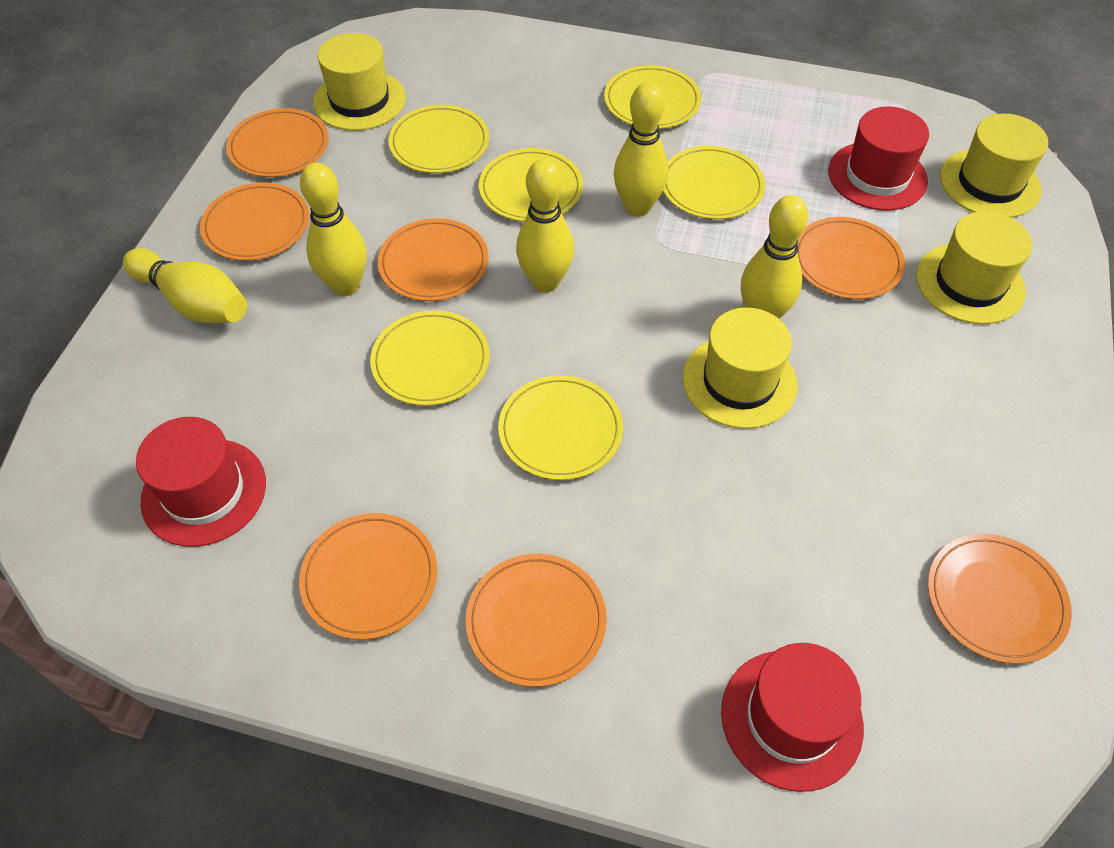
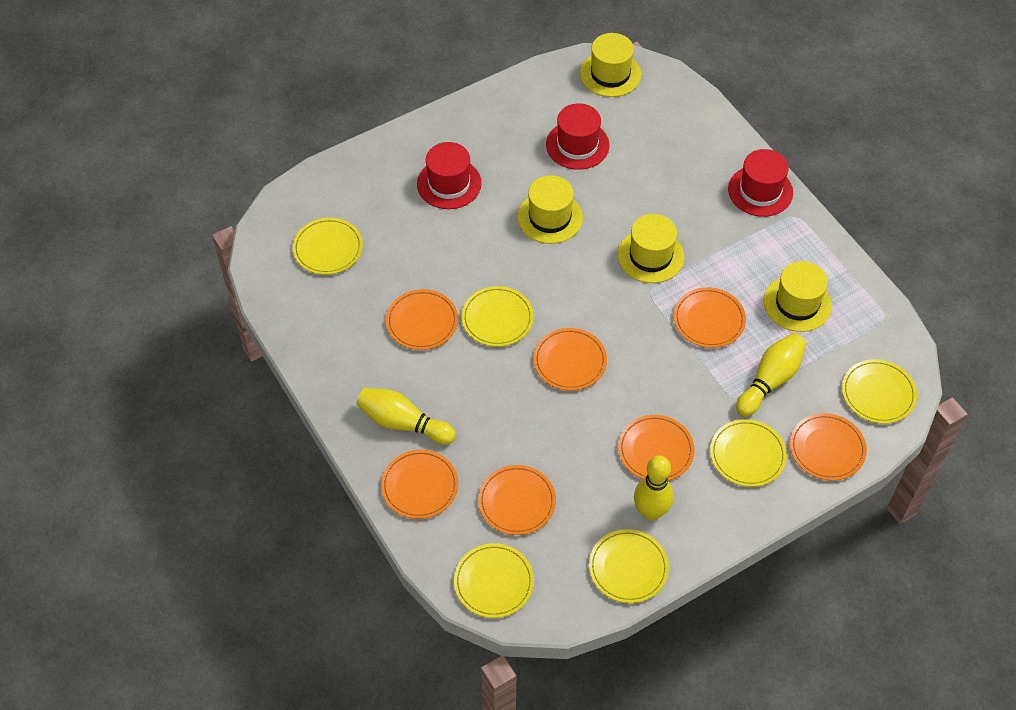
yellow bowling pin: [123,248,247,323] [300,163,367,296] [516,159,574,292] [613,82,668,216] [741,195,809,319] = 5 -> [356,388,456,444] [634,456,674,521] [736,333,806,416] = 3

